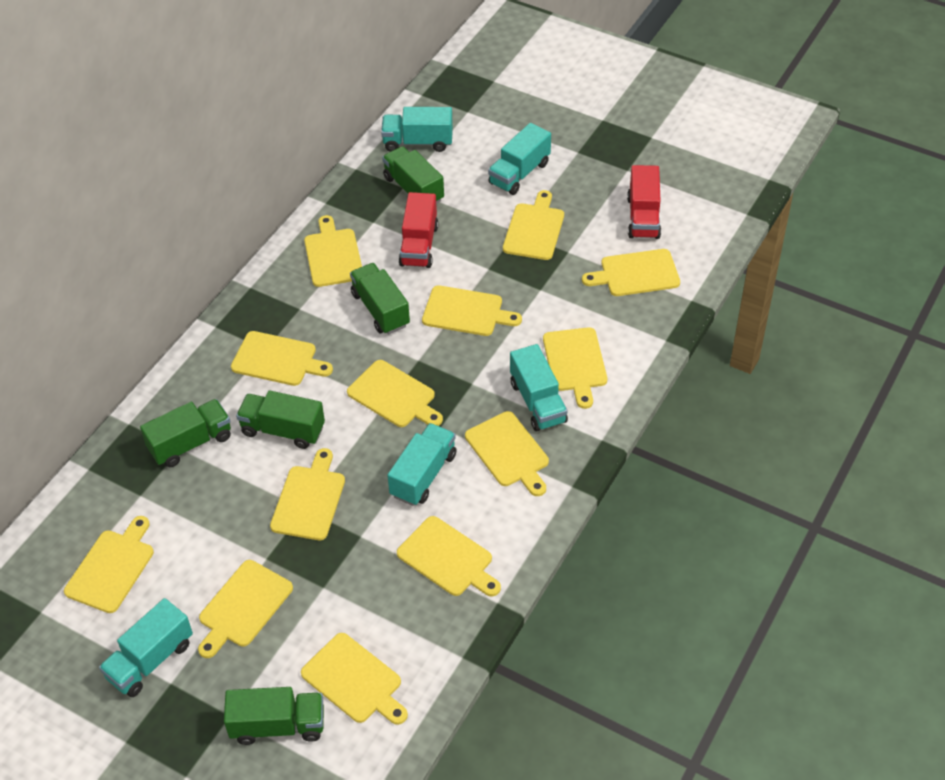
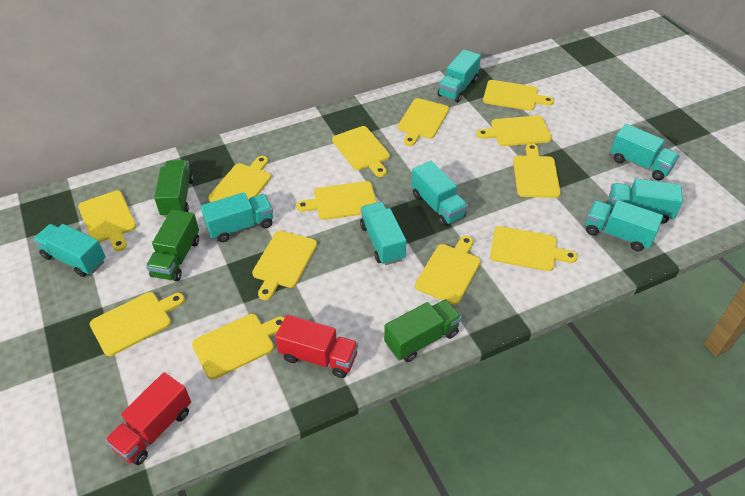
green truck: [140,399,231,467] [224,687,324,745] [236,390,325,449] [350,263,410,334] [382,146,444,204] = 5 -> [146,209,199,282] [154,160,194,218] [384,299,462,362] = 3
turquoise truck: [99,598,193,697] [381,107,453,152] [387,423,457,506] [488,123,551,195] [510,344,568,431] = 5 -> [33,224,106,277] [201,192,273,242] [360,202,406,265] [411,161,468,226] [438,49,481,103] [586,200,663,251] [609,179,683,224] [611,124,680,180] = 8

